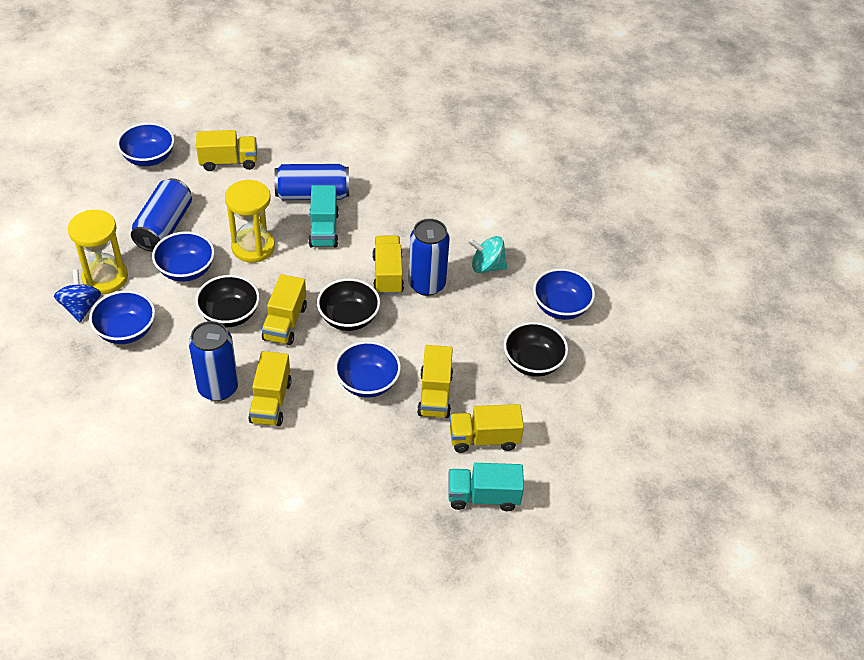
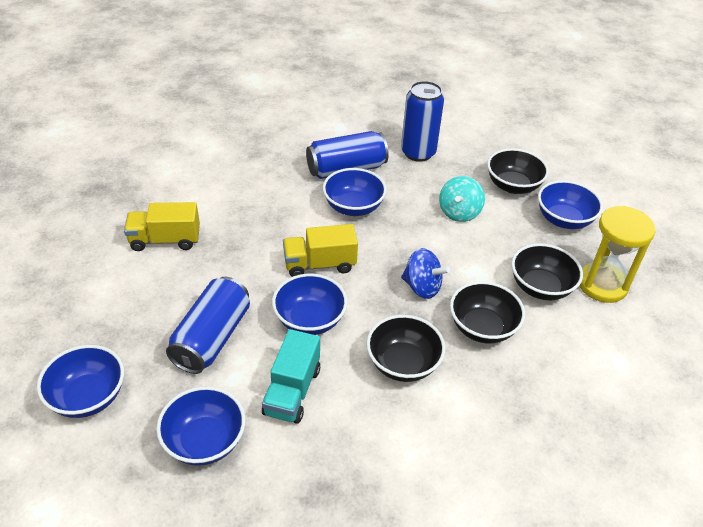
black bowl: [195,275,260,327] [317,278,380,331] [504,322,568,377] = 3 -> [366,315,446,382] [450,281,525,344] [487,148,549,194] [511,243,583,300] = 4
blue can: [131,178,192,252] [189,321,239,401] [274,164,349,200] [408,219,450,296] = 4 -> [166,277,250,374] [306,131,389,179] [401,81,444,162] = 3
turquoise truck: [309,185,339,247] [448,463,524,511] = 2 -> [262,329,320,424] = 1
yellow hourglass: [68,210,128,294] [225,180,275,263] = 2 -> [579,206,656,303] = 1
yellow truck: [196,130,257,171] [248,351,292,426] [262,274,307,345] [373,236,404,295] [417,345,453,418] [450,404,524,453] = 6 -> [124,202,200,251] [283,224,358,277] = 2

